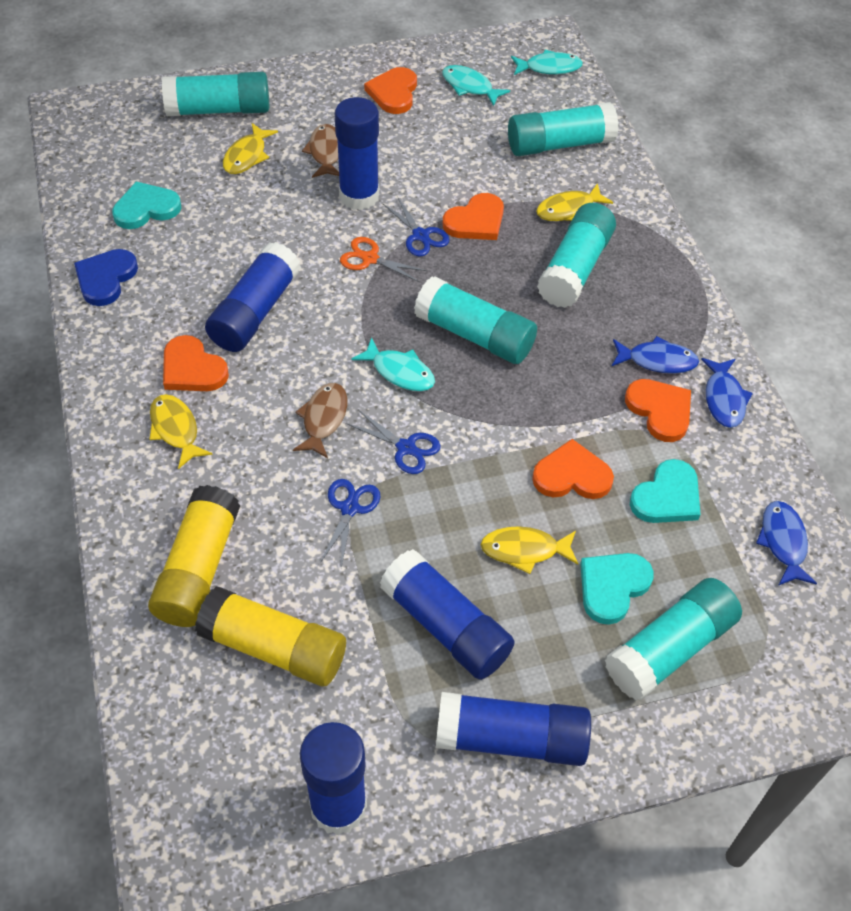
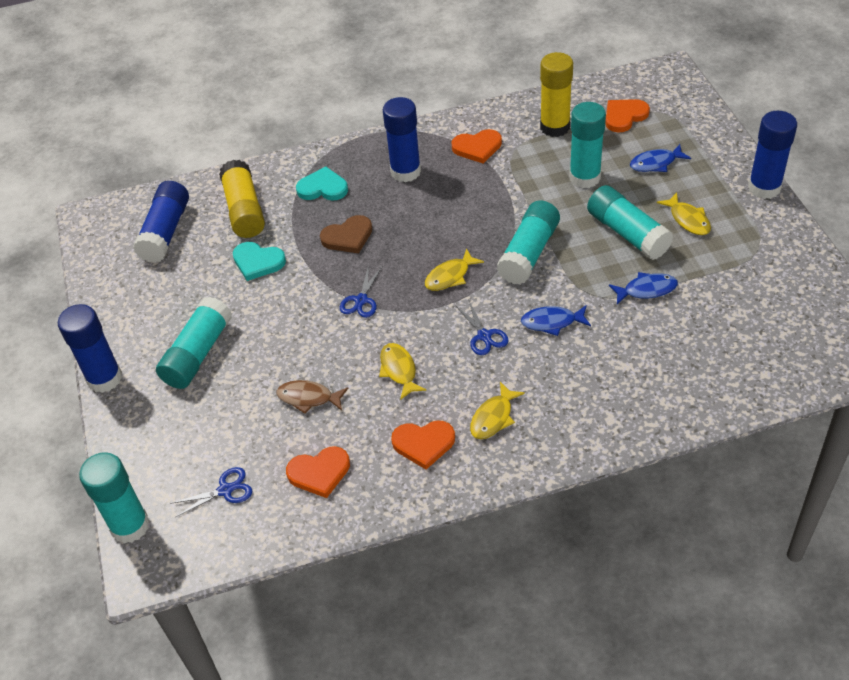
blue glue stick: [205,242,301,352] [300,722,367,835] [335,97,379,210] [380,549,515,680] [436,692,591,766] = 5 -> [58,304,122,393] [133,181,189,263] [383,97,421,182] [748,111,797,199] = 4
blue heart: [74,249,138,306] = 1 -> none = 0
brown fish: [293,383,347,458] [302,124,339,178] = 2 -> [277,380,348,414] = 1
brown heart: none = 0 -> [320,215,372,253] = 1
orange heart: [163,335,229,391] [364,67,417,114] [443,193,504,240] [532,439,614,499] [625,379,691,442] = 5 -> [286,446,350,498] [391,420,455,470] [452,129,502,163] [605,99,650,133] = 4
orange scissors: [340,237,427,282] = 1 -> none = 0
turquoise fish: [351,337,435,391] [442,65,510,106] [511,50,583,75] = 3 -> none = 0
turquoise heart: [112,181,182,229] [580,553,654,625] [630,459,701,523] = 3 -> [233,242,286,281] [296,166,348,201] = 2

